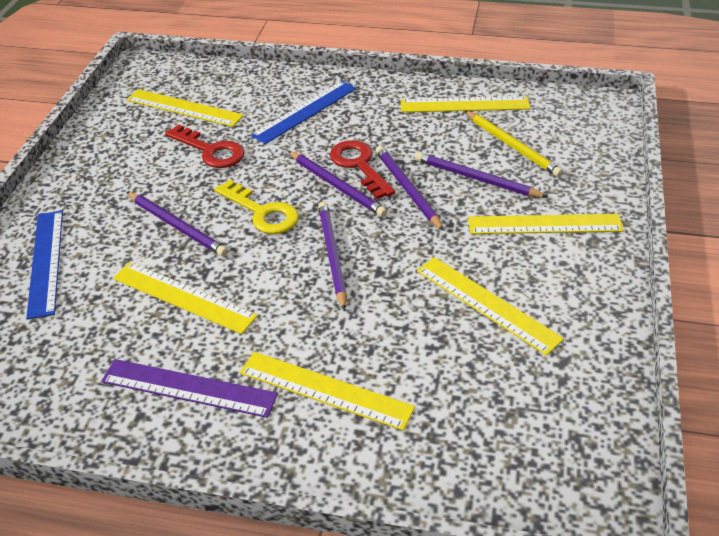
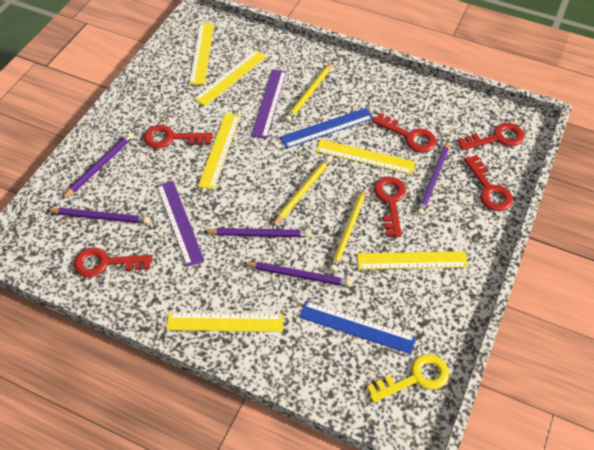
purple ruler: [101,359,278,418] = 1 -> [157,181,204,267] [251,69,287,139] = 2
red key: [165,124,245,168] [330,140,395,199] = 2 -> [74,247,152,277] [144,125,213,148] [372,113,436,152] [374,177,406,237] [457,123,524,150] [464,155,513,211] = 6
yellow pencil: [465,111,563,177] = 1 -> [272,156,332,227] [285,62,333,122] [329,187,366,272] = 3

